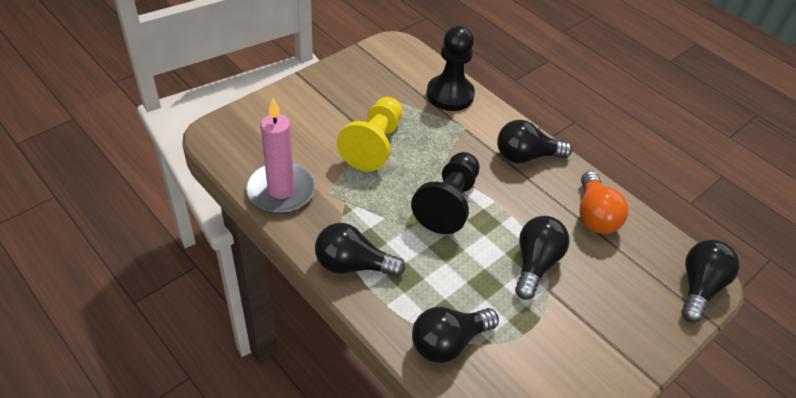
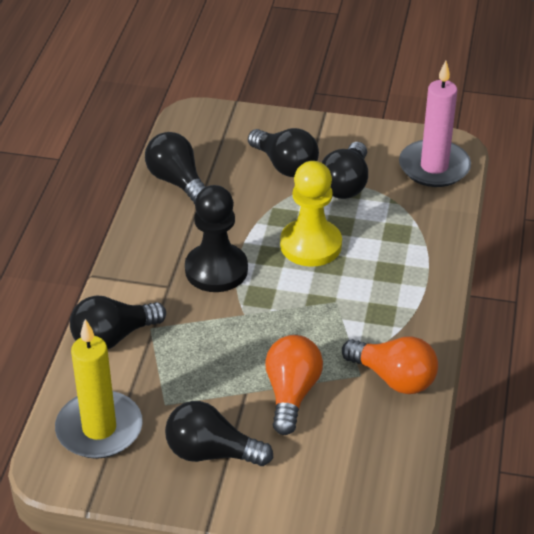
black pawn: [411,152,479,234] [427,26,475,111] = 2 -> [185,185,248,292] = 1
orange light bulb: [580,171,629,234] = 1 -> [265,335,323,435] [342,336,438,394] = 2
yellow candle: none = 0 -> [55,319,143,459] = 1

